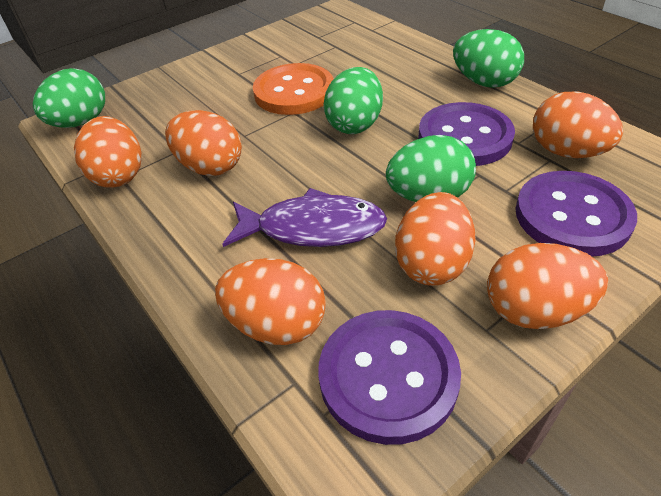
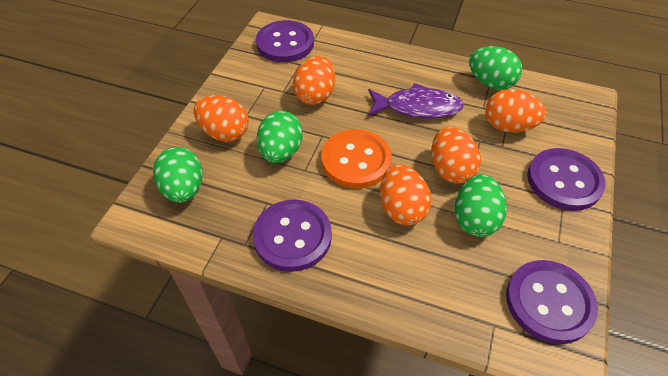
orange egg: [74,116,142,188] [165,110,242,176] [215,258,326,345] [395,192,476,286] [487,243,608,329] [533,92,623,158] = 6 -> [194,95,249,142] [293,56,335,105] [380,164,432,225] [431,127,481,184] [485,89,546,133] = 5
purple button: [318,310,461,445] [419,102,515,166] [515,171,637,257] = 3 -> [253,200,332,272] [256,20,314,62] [506,260,598,344] [527,148,606,211] = 4

